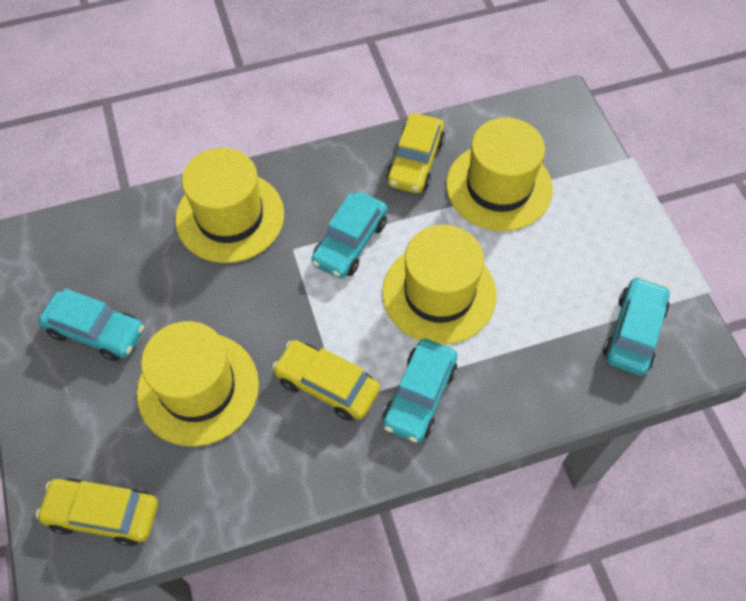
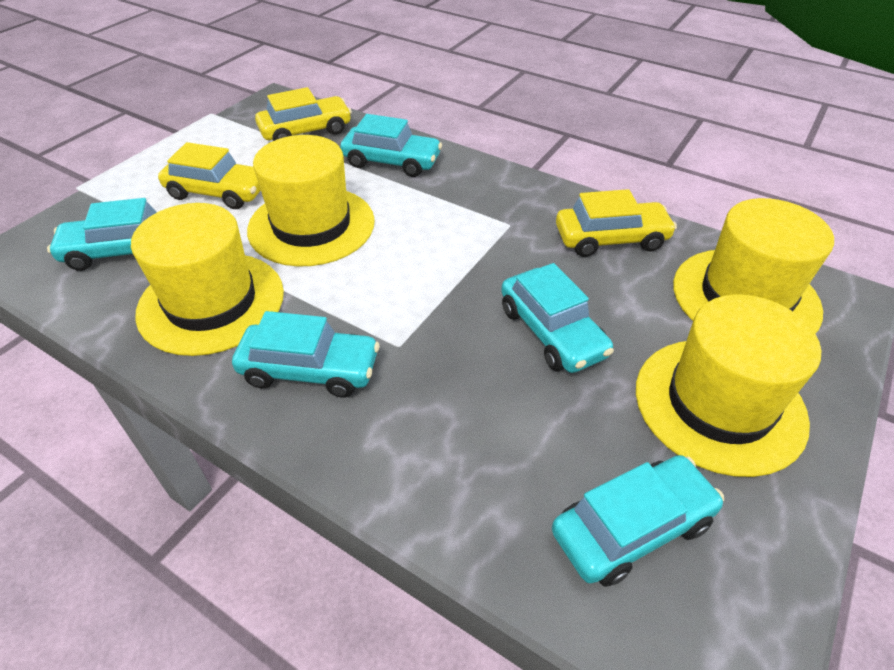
turquoise car: [38,289,144,361] [311,192,387,278] [383,339,457,443] [603,277,670,375] = 4 -> [47,198,157,271] [232,311,380,398] [340,114,442,177] [501,263,614,373] [552,455,724,587] = 5

